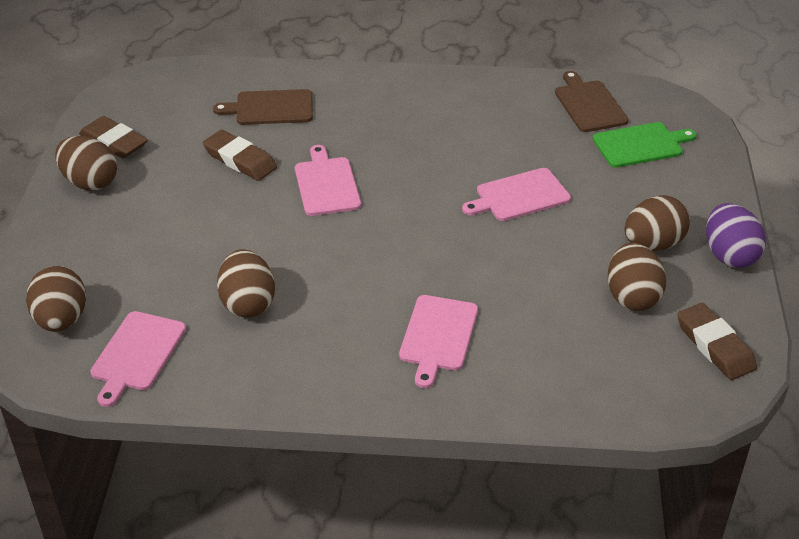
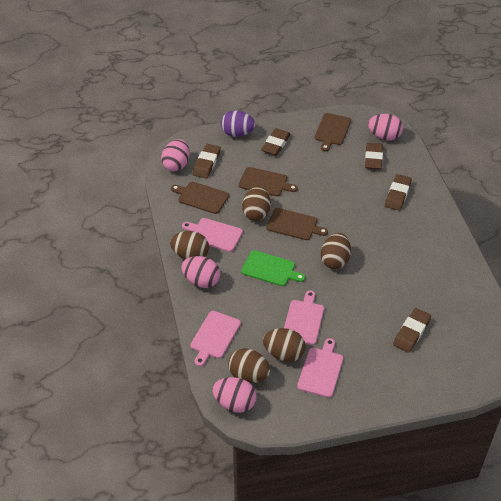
brown cutting board: [213,89,313,125] [555,71,629,132] = 2 -> [171,182,229,214] [239,167,298,196] [266,208,328,240] [315,113,351,151] = 4
brown eraser: [79,116,148,158] [203,130,277,181] [677,303,757,380] = 3 -> [193,144,221,178] [261,128,291,156] [365,143,383,170] [385,174,412,211] [393,308,431,353] = 5
pink egg: none = 0 -> [161,139,190,171] [181,256,220,288] [212,377,257,413] [368,114,403,140] = 4

